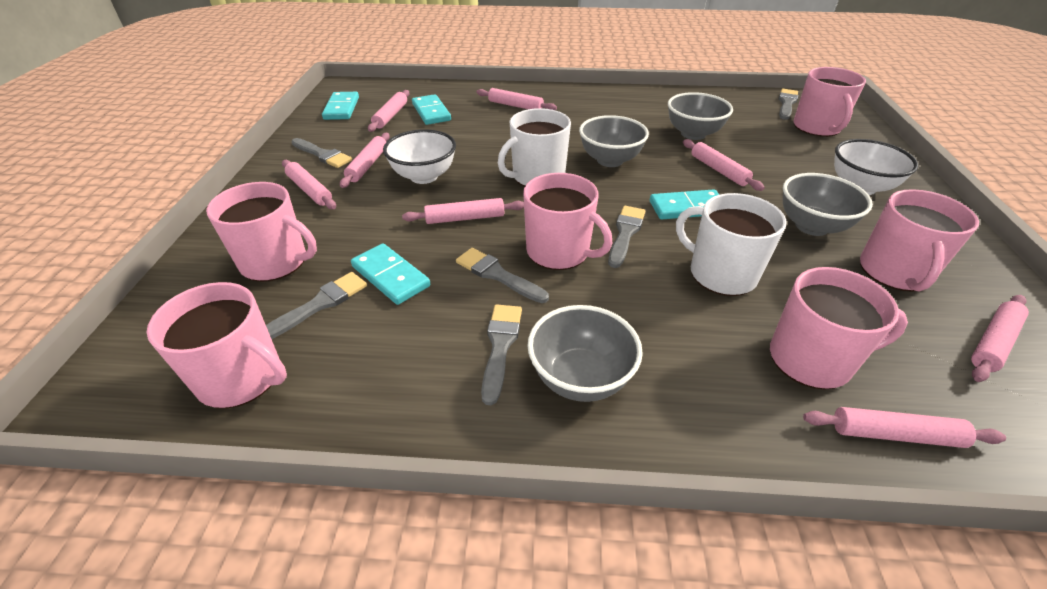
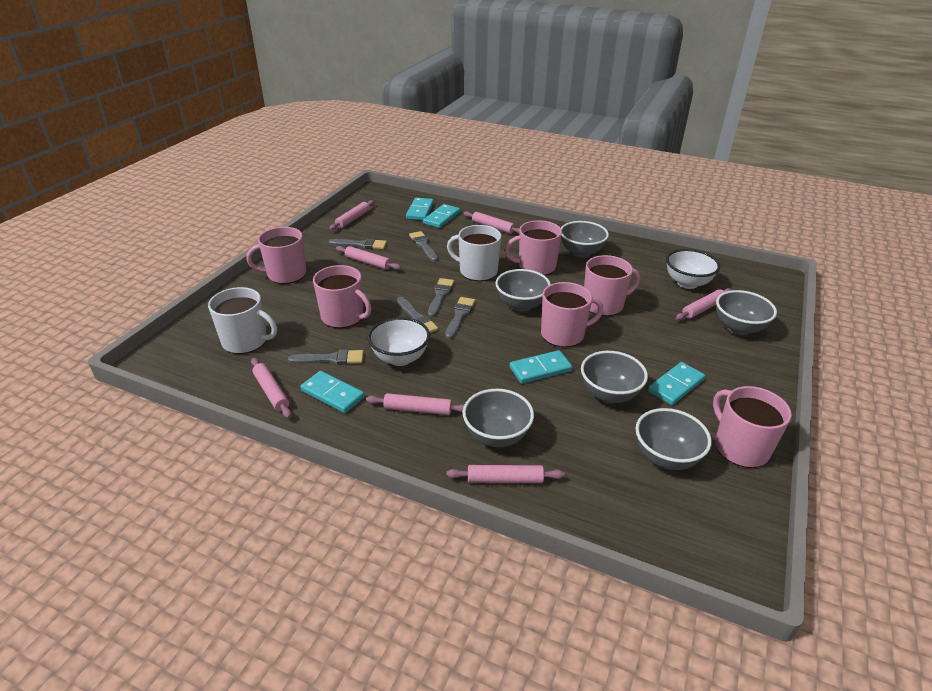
grey bowl: [527,305,643,402] [579,115,649,167] [668,92,733,140] [783,173,873,236] = 4 -> [463,389,534,447] [495,269,551,312] [561,221,609,258] [581,351,648,403] [635,408,712,470] [716,290,777,335] = 6
pink rolling pin: [282,160,336,209] [340,133,390,188] [368,90,410,132] [402,198,524,224] [476,88,557,110] [683,139,765,191] [803,407,1006,448] [971,295,1029,382] = 8 -> [251,358,292,418] [329,200,374,230] [336,246,401,270] [366,393,464,415] [447,465,565,483] [463,211,520,234] [676,288,732,320] = 7
turquoise domino: [322,92,359,120] [351,243,430,305] [412,94,451,125] [650,189,719,219] = 4 -> [300,371,364,413] [406,197,434,220] [423,204,460,228] [510,350,572,384] [648,362,705,405] = 5

